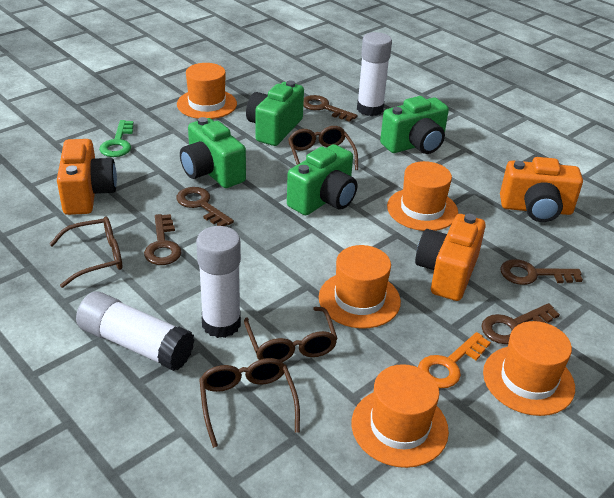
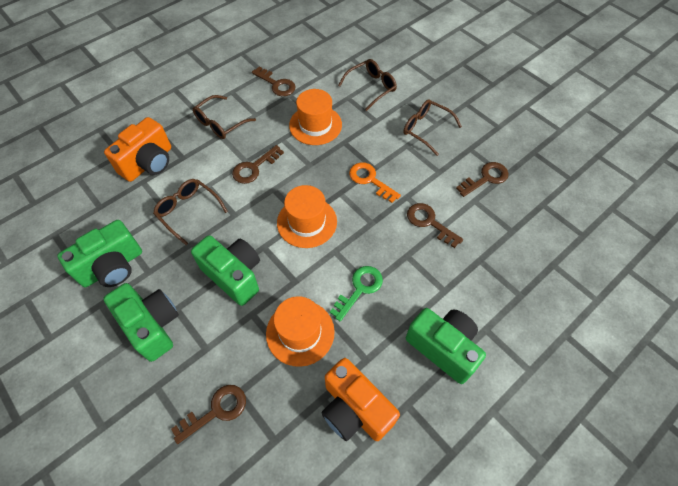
orange camera: [57,139,117,215] [415,214,486,301] [500,157,583,222] = 3 -> [104,117,171,182] [322,358,400,441] = 2
orange hat: [177,63,237,119] [319,245,401,328] [351,364,449,468] [387,161,458,231] [483,321,575,416] = 5 -> [266,296,335,367] [277,185,337,248] [289,89,342,145] = 3
white glue stick: [76,291,195,371] [196,226,241,338] [357,32,392,116] = 3 -> none = 0

